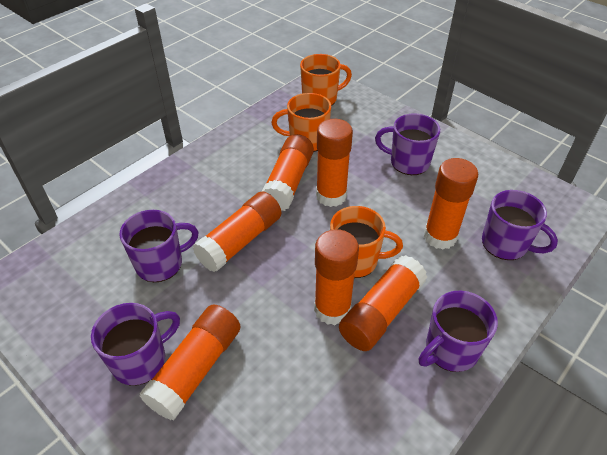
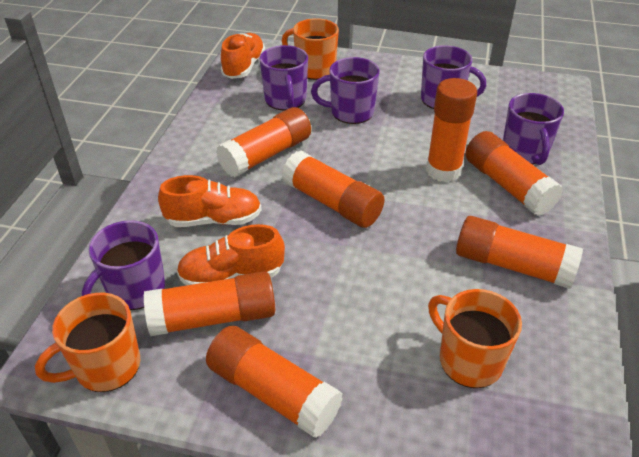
orange shoe: none = 0 -> [158,175,262,227] [176,224,285,285] [221,33,265,79] = 3

